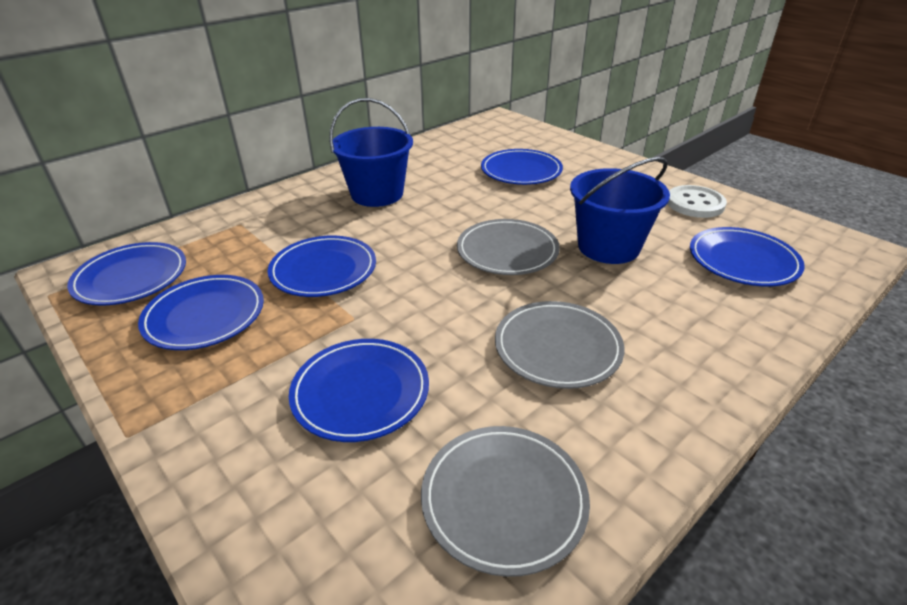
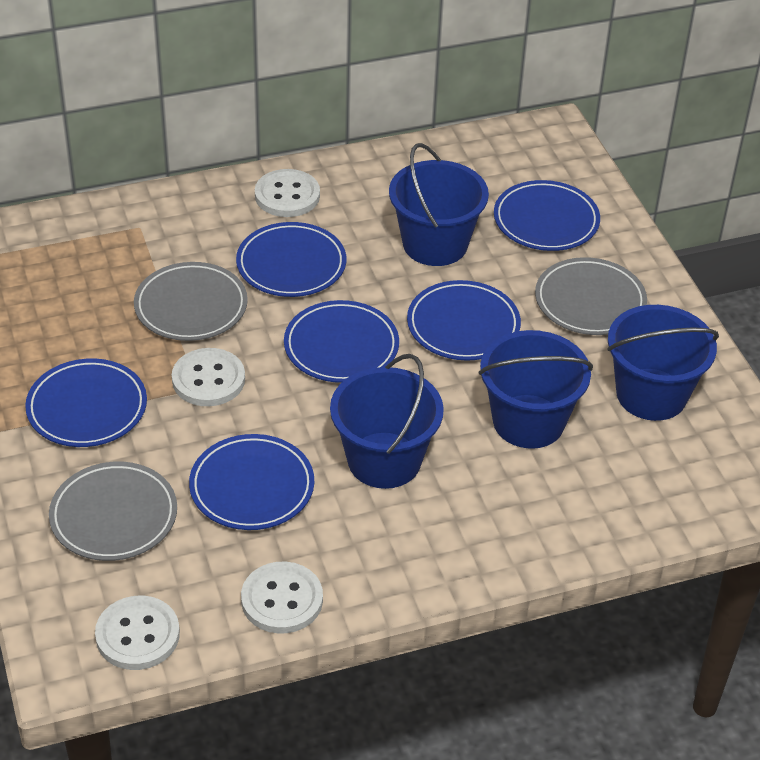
blue bucket: [329,98,413,207] [570,157,670,264] = 2 -> [330,354,444,489] [389,143,489,266] [479,330,593,449] [607,305,719,421] = 4
white button: [667,185,727,218] = 1 -> [95,596,180,670] [172,348,245,406] [241,561,323,634] [255,169,320,217] = 4

